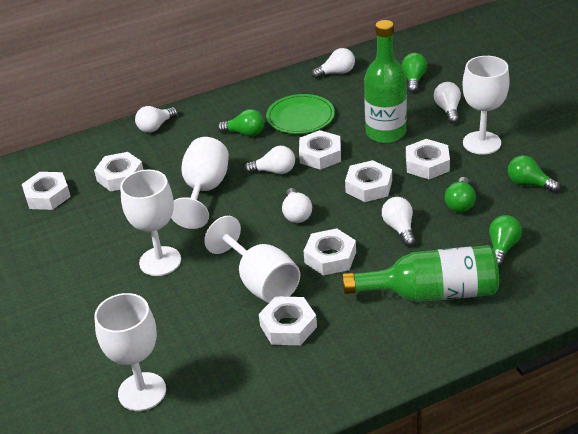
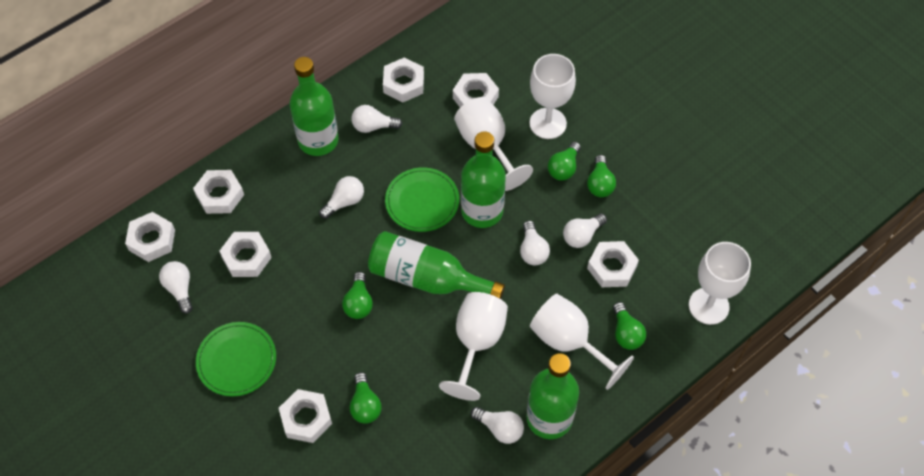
green bottle: [342,245,499,302] [364,20,407,143] = 2 -> [290,57,339,156] [368,231,505,299] [461,131,506,228] [526,353,579,439] = 4
green plate: [266,94,335,134] = 1 -> [196,322,276,396] [385,167,459,232] = 2

